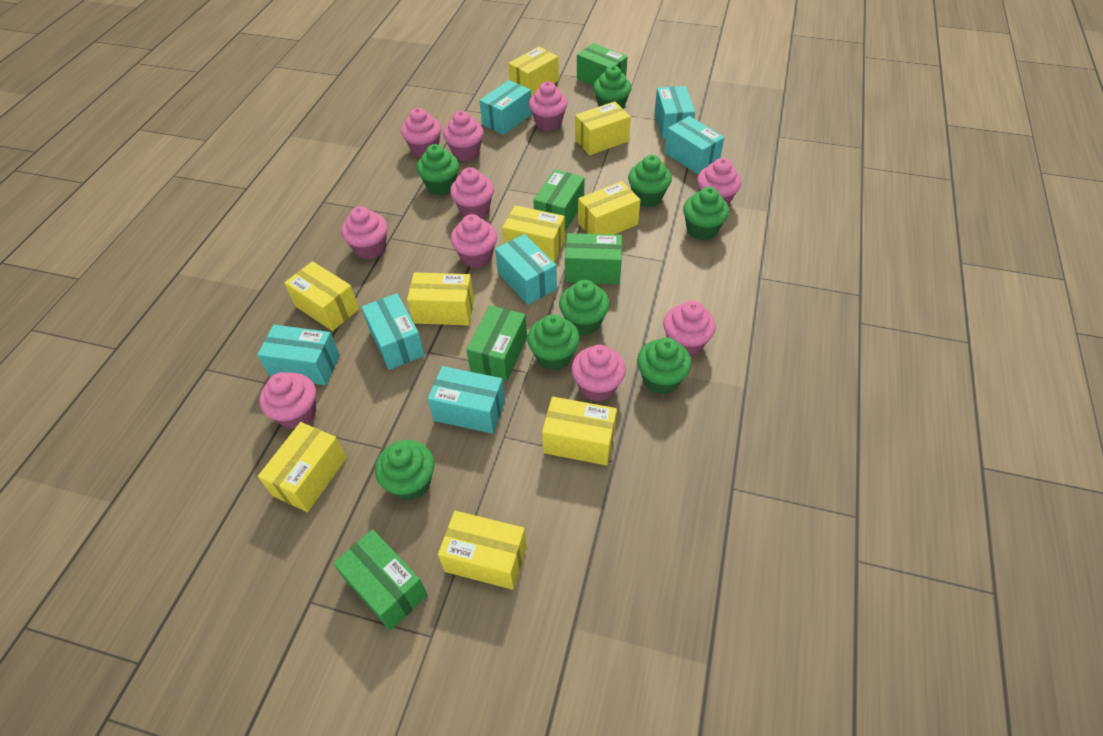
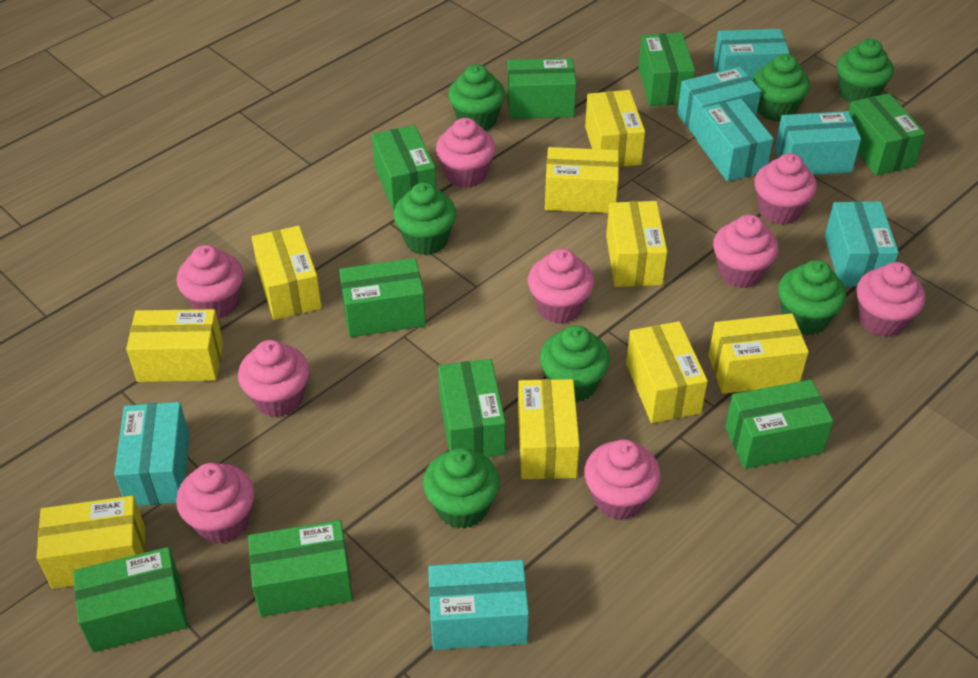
green box: [333,529,428,631] [466,305,527,382] [533,169,585,232] [565,233,622,285] [577,43,627,86] = 5 -> [73,547,188,652] [248,520,353,617] [339,258,426,337] [372,125,436,210] [438,359,506,458] [507,58,576,119] [638,33,695,106] [725,379,833,469] [849,93,925,176] = 9
green cupcake: [375,440,435,501] [417,144,459,195] [527,314,580,371] [559,280,610,335] [593,66,631,109] [628,155,672,207] [637,337,692,394] [683,187,729,240] = 8 -> [393,182,457,255] [423,448,500,529] [448,64,505,131] [540,325,610,402] [753,54,810,122] [778,260,846,335] [837,39,894,103] = 7
pink cupcake: [259,372,316,429] [342,206,388,260] [401,108,441,158] [443,111,484,161] [450,167,494,218] [451,214,497,268] [529,81,567,131] [571,345,626,402] [663,301,716,356] [697,158,741,205] = 10 -> [176,245,244,319] [176,463,254,544] [238,340,310,417] [436,118,496,188] [528,249,594,324] [584,439,661,520] [713,215,779,288] [754,153,817,225] [856,262,925,337] = 9

